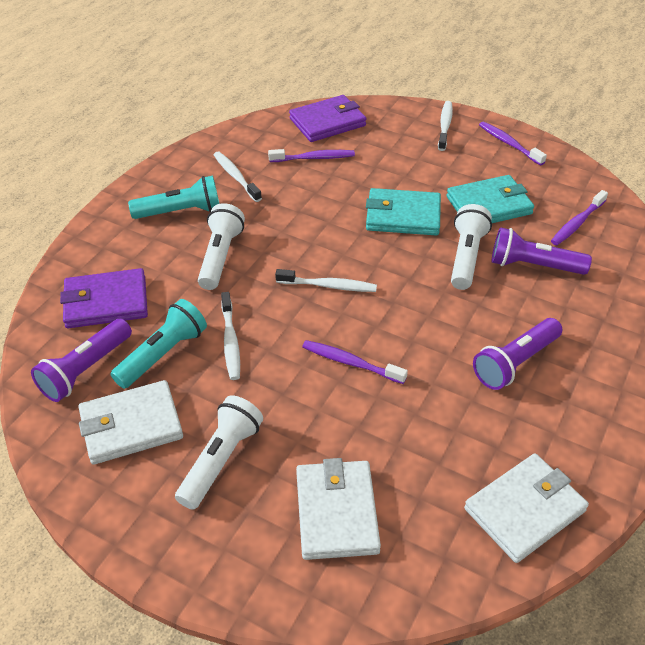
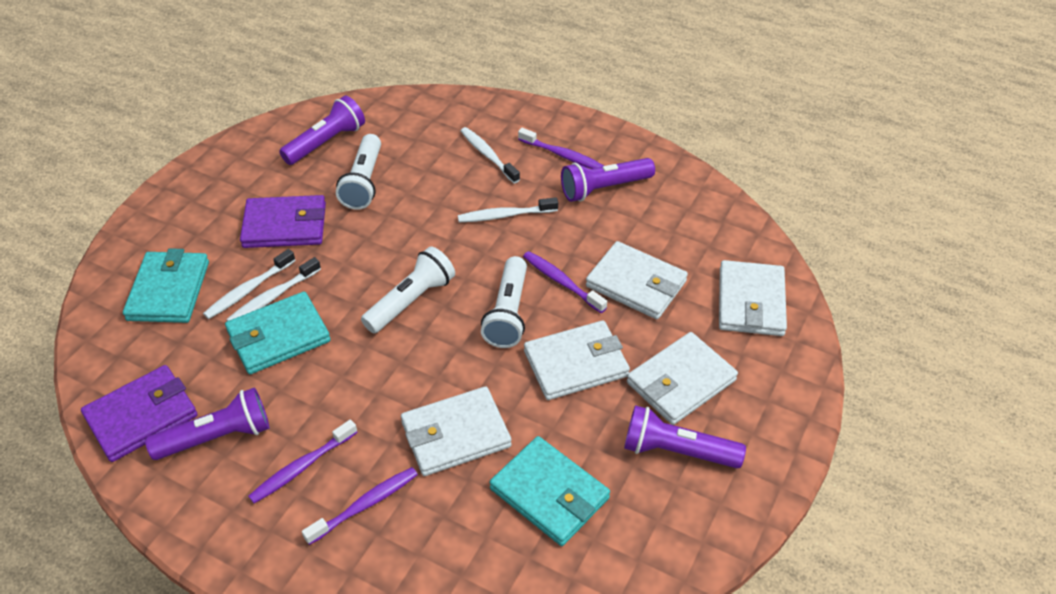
purple flashlight: [31,319,132,402] [473,318,562,390] [492,227,592,275] = 3 -> [145,388,269,460] [279,95,365,165] [561,158,655,202] [624,405,746,468] = 4
turquoise flashlight: [110,299,207,389] [128,176,219,219] = 2 -> none = 0
turquoise wallet: [366,188,441,236] [446,175,534,223] = 2 -> [123,248,209,323] [225,291,331,374] [490,436,610,546] = 3
white wallet: [78,380,183,465] [296,458,381,560] [464,453,589,563] = 3 -> [401,386,512,476] [524,320,630,400] [586,241,688,319] [627,332,738,425] [719,260,787,336] = 5

